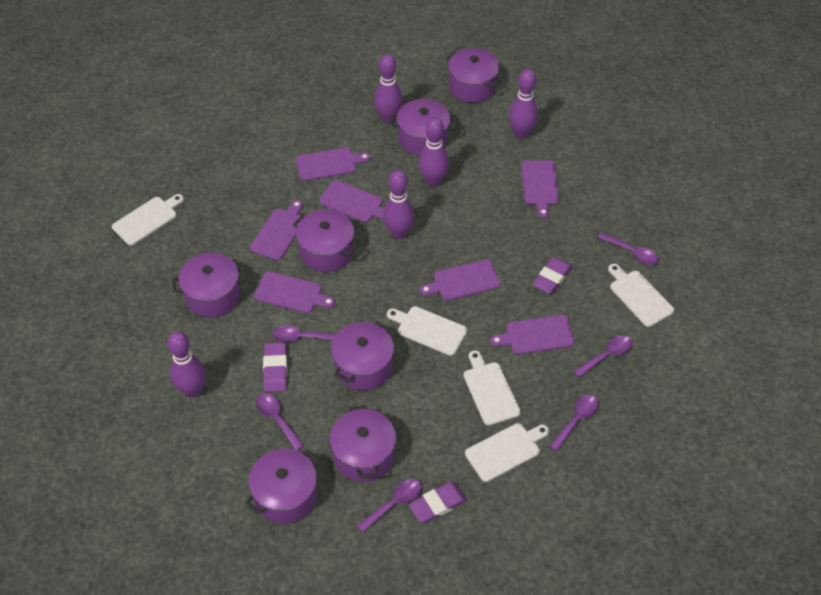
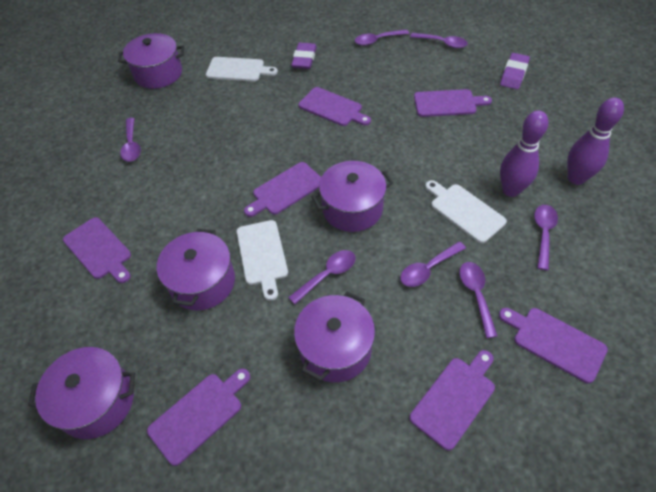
purple bowling pin: [167,331,206,398] [374,54,403,124] [383,170,414,239] [419,117,449,187] [509,69,538,139] = 5 -> [500,110,548,197] [567,97,624,185] = 2
purple eraser: [263,342,287,392] [409,482,467,523] [532,257,572,294] = 3 -> [291,43,317,69] [500,53,530,89] = 2
purple pot: [172,252,247,317] [246,449,320,523] [293,209,358,272] [330,405,396,482] [331,321,394,390] [390,99,457,156] [446,48,502,103] = 7 -> [28,347,135,439] [118,33,184,89] [157,229,235,310] [294,292,375,382] [311,161,393,232] = 5
purple spoon: [256,393,304,450] [272,325,336,342] [357,479,422,533] [550,395,599,452] [573,335,632,378] [598,232,659,265] = 6 -> [120,118,141,162] [288,250,356,304] [355,29,409,46] [400,242,466,287] [410,33,468,48] [459,262,497,338] [534,205,558,270] = 7
white cutting board: [112,194,184,246] [387,306,467,356] [463,350,521,425] [465,423,549,482] [608,264,674,327] = 5 -> [206,57,278,82] [237,220,288,301] [425,180,507,243] = 3

